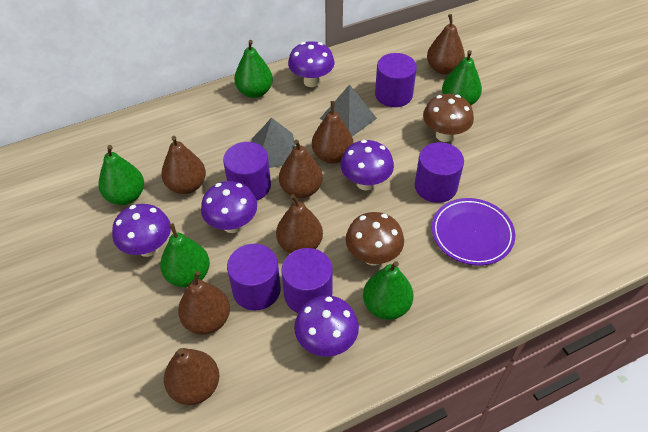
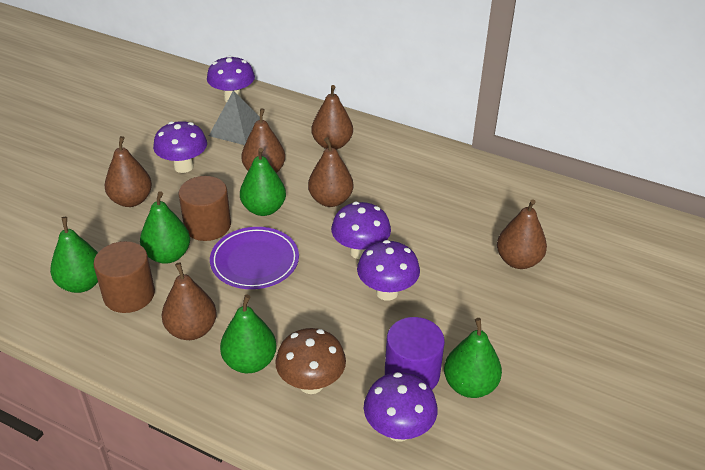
brown cylinder: none = 0 -> [94,241,155,313] [179,176,231,241] = 2
brown mushroom: [346,212,404,266] [423,94,474,142] = 2 -> [275,328,346,394] = 1
brown pear: [161,136,206,194] [164,348,219,405] [178,271,230,335] [276,194,323,253] [279,140,323,198] [312,101,353,164] [427,14,465,75] = 7 -> [105,136,152,207] [162,262,217,340] [242,108,285,173] [308,137,353,207] [311,85,353,150] [497,199,547,269] = 6
grey pyramid: [252,118,295,168] [320,84,377,137] = 2 -> [209,90,260,145] = 1
purple cylinder: [223,142,271,200] [227,244,281,311] [281,248,333,313] [375,53,417,107] [415,142,464,203] = 5 -> [385,317,445,389] = 1

